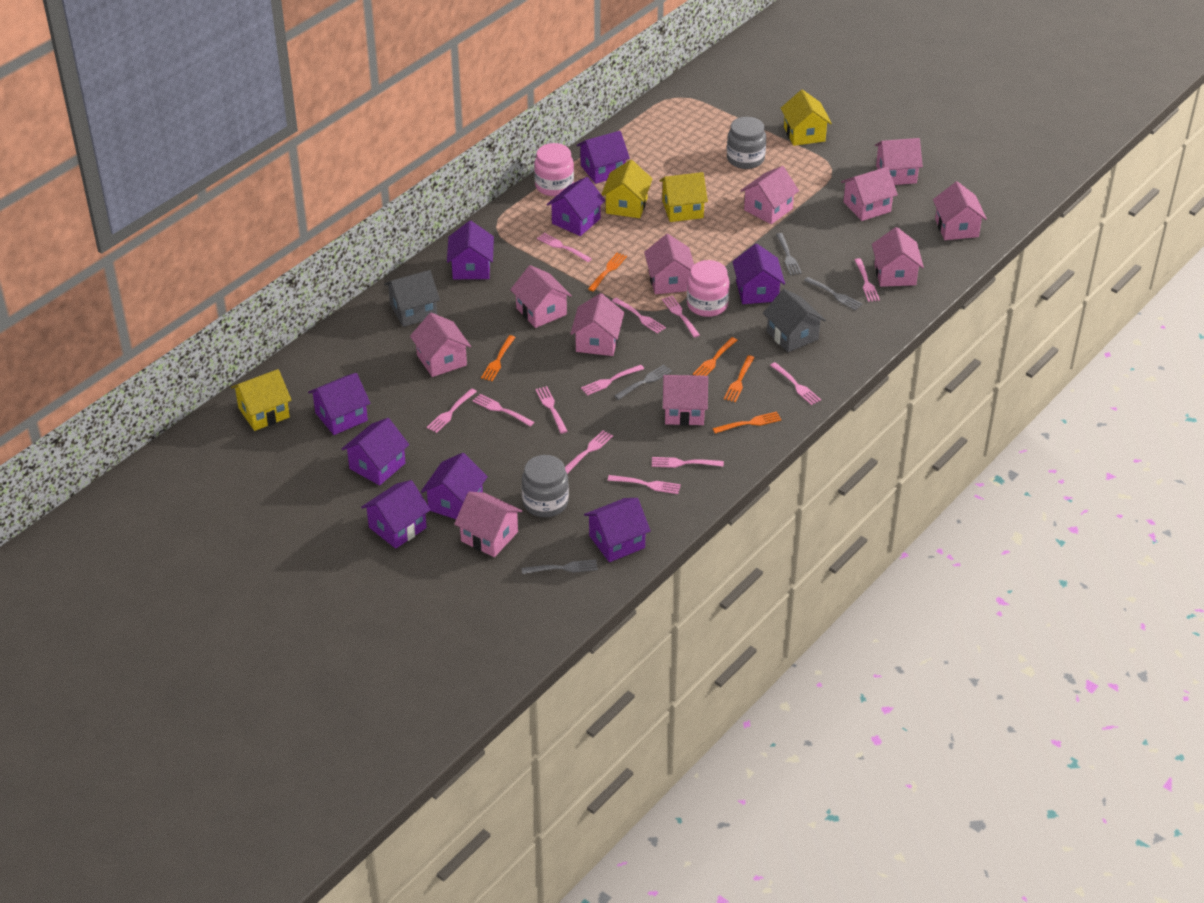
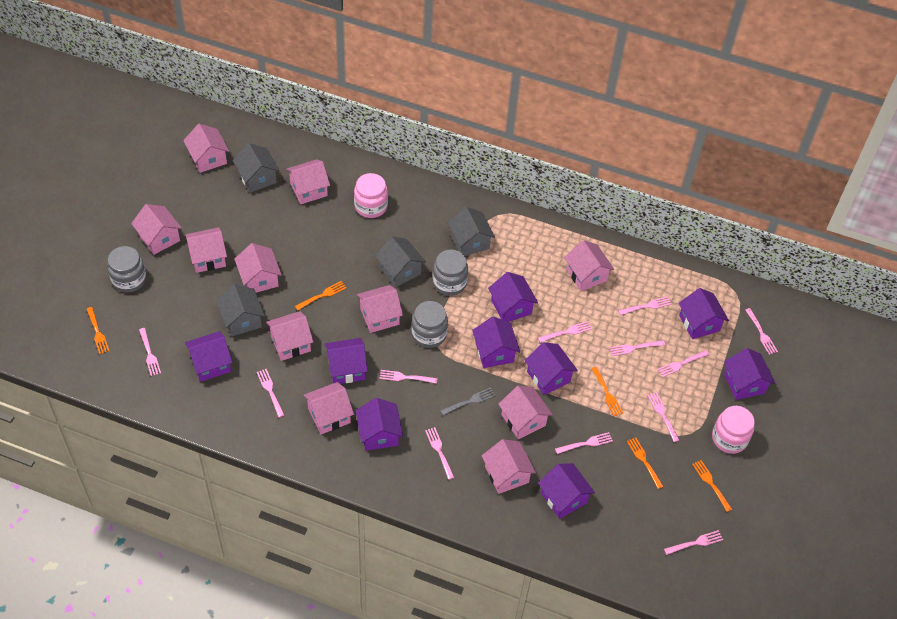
grey fork: [521,559,598,574] [614,365,672,400] [776,233,802,275] [804,277,863,310] = 4 -> [440,387,496,415] = 1
grey house: [384,270,440,327] [763,289,826,352] = 2 -> [216,284,265,336] [232,143,280,193] [375,236,426,287] [447,207,495,256] = 4
grey jar: [522,455,569,517] [727,117,766,169] = 2 -> [107,246,146,293] [411,301,448,348] [433,250,468,296] = 3
yellow house: [231,369,291,431] [601,160,653,218] [660,172,708,222] [781,90,832,146] = 4 -> none = 0

